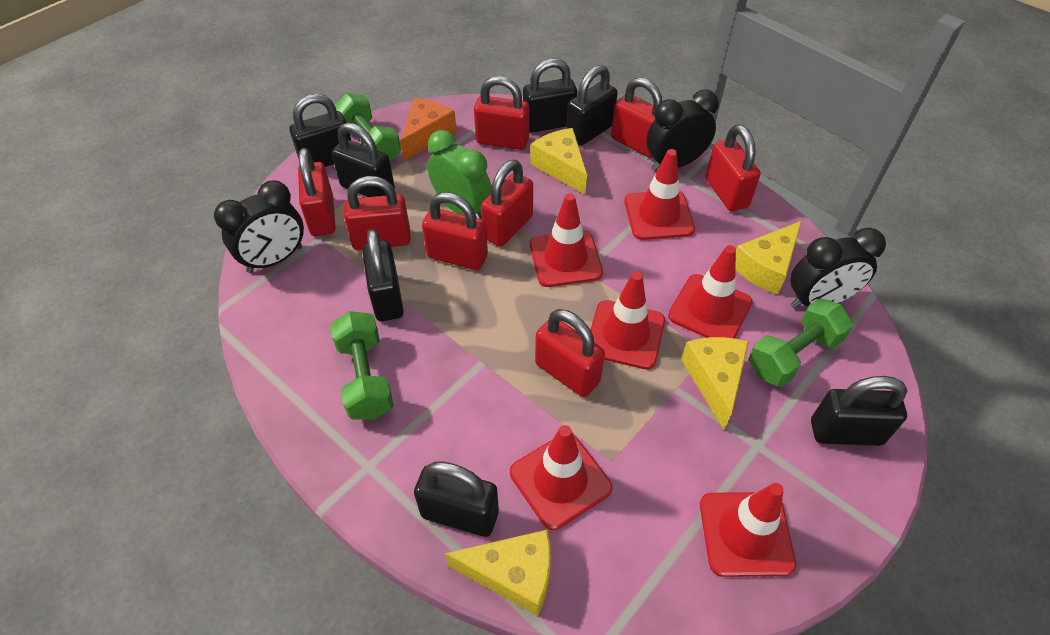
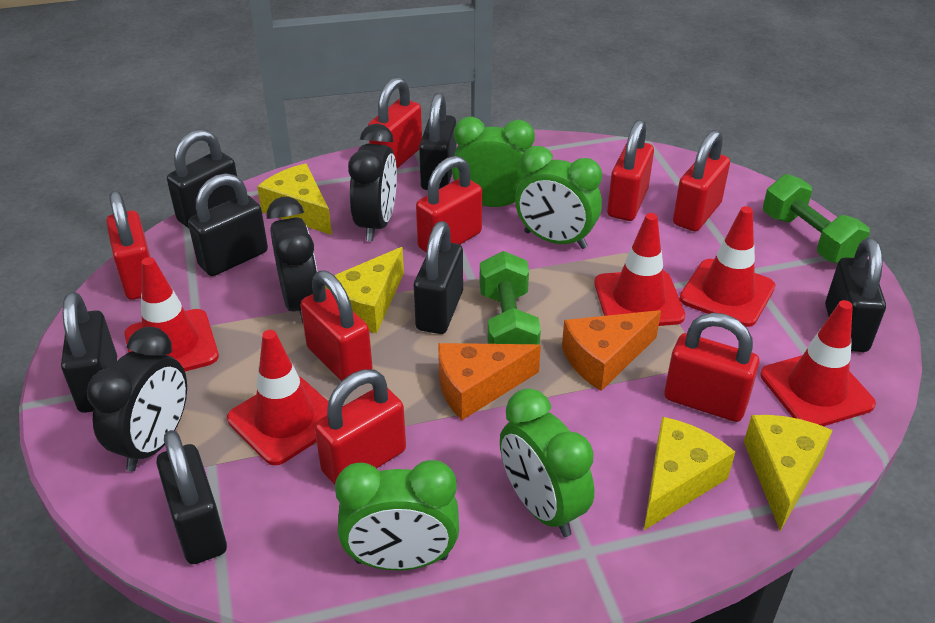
green clock: [427,130,491,219] = 1 -> [335,460,459,570] [452,117,535,207] [500,389,594,537] [515,146,602,249] = 4
green dumbbell: [330,311,394,420] [335,93,401,162] [749,298,853,387] = 3 -> [480,251,541,345] [763,174,870,264] = 2
orange cheese: [400,98,457,161] = 1 -> [438,343,541,420] [562,310,661,391] = 2
red traffic cone: [510,425,612,530] [530,193,603,287] [590,271,665,370] [624,149,695,240] [668,245,753,338] [700,483,796,577] = 6 -> [125,257,219,371] [227,330,328,465] [594,213,685,326] [680,206,775,327] [760,300,876,426] = 5

